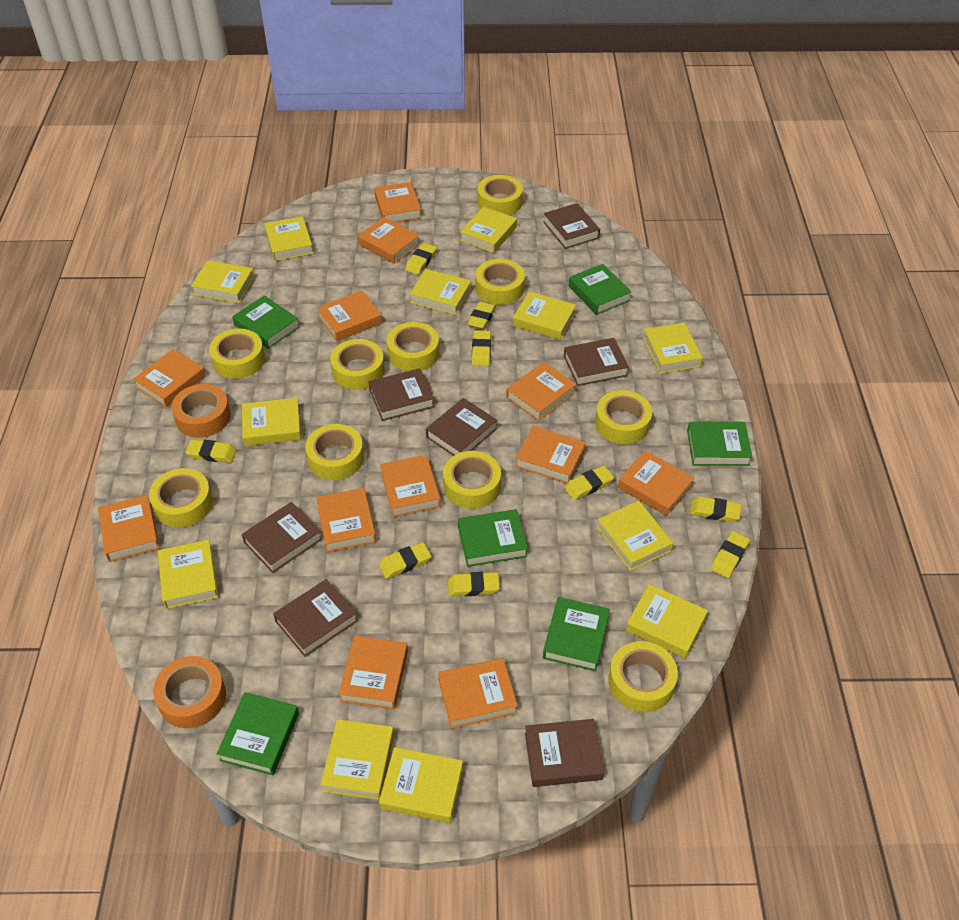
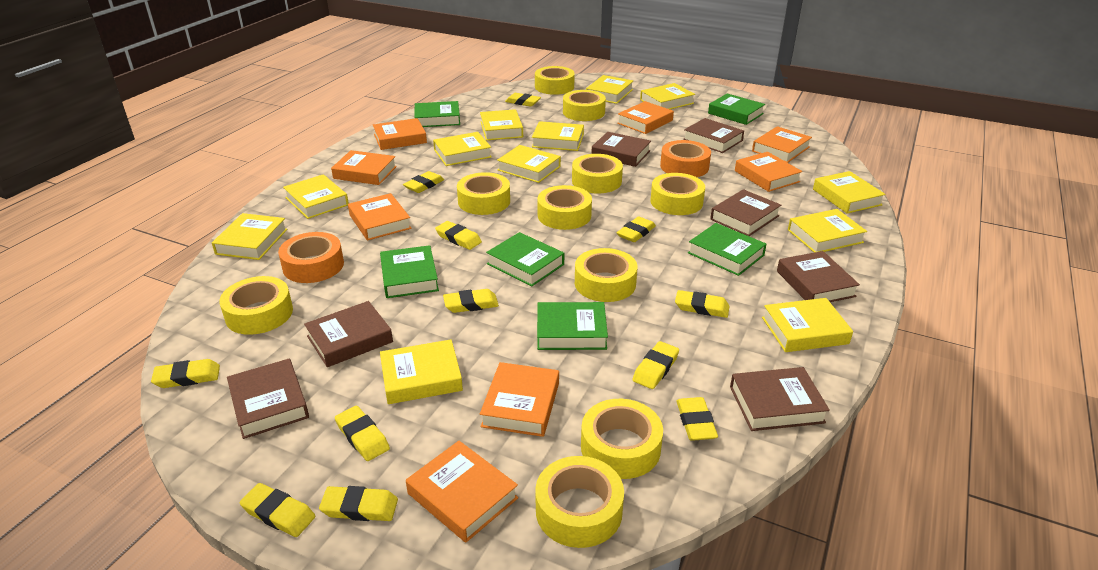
orange book: [98,495,160,562] [133,349,206,407] [316,488,376,552] [317,290,382,341] [339,636,408,710] [358,217,420,264] [374,182,421,222] [380,455,441,517] [438,658,518,729] [506,362,576,421] [515,426,586,484] [618,450,694,516] = 12 -> [331,150,397,185] [348,193,412,241] [373,118,427,150] [406,441,518,543] [480,362,559,437] [617,101,674,134] [735,152,802,192] [752,126,812,163] = 8
yellow eraser: [186,439,237,463] [379,542,431,579] [405,243,437,275] [448,572,500,596] [467,301,496,329] [472,331,491,366] [564,465,614,500] [690,496,741,522] [711,531,750,578] = 9 -> [151,359,220,388] [240,483,316,537] [319,486,398,521] [335,406,390,461] [403,171,444,193] [435,221,482,250] [443,289,499,313] [505,93,541,107] [617,217,656,242] [632,341,679,389] [675,290,730,318] [676,397,718,441] = 12

